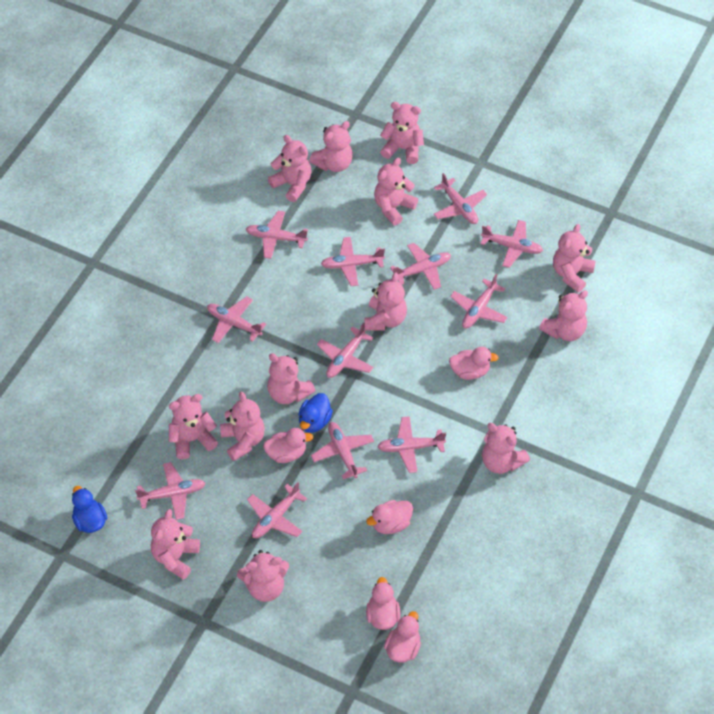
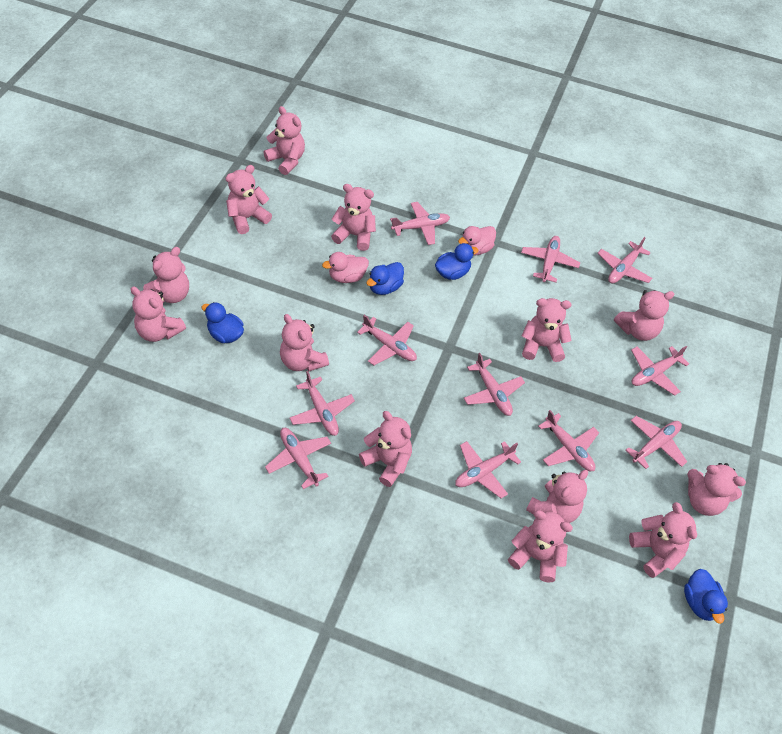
blue duck: [72,486,107,533] [298,393,333,433] = 2 -> [202,302,244,343] [366,262,404,295] [435,243,479,280] [684,569,728,624] = 4
pink duck: [263,428,313,463] [366,500,413,534] [366,577,400,630] [384,611,421,663] [449,347,499,380] = 5 -> [322,252,369,283] [458,226,496,256] = 2
pink plane: [135,462,205,520] [207,296,266,343] [246,211,308,259] [247,482,307,538] [311,422,374,479] [317,323,374,378] [321,237,385,286] [377,416,446,473] [390,243,451,290] [434,173,487,224] [450,274,508,328] [480,220,543,268] = 12 -> [265,428,331,489] [290,371,355,436] [357,315,417,365] [390,202,450,245] [455,441,521,498] [464,353,525,416] [521,236,580,282] [538,410,599,471] [598,237,652,284] [626,416,687,469] [631,346,689,396] = 11

